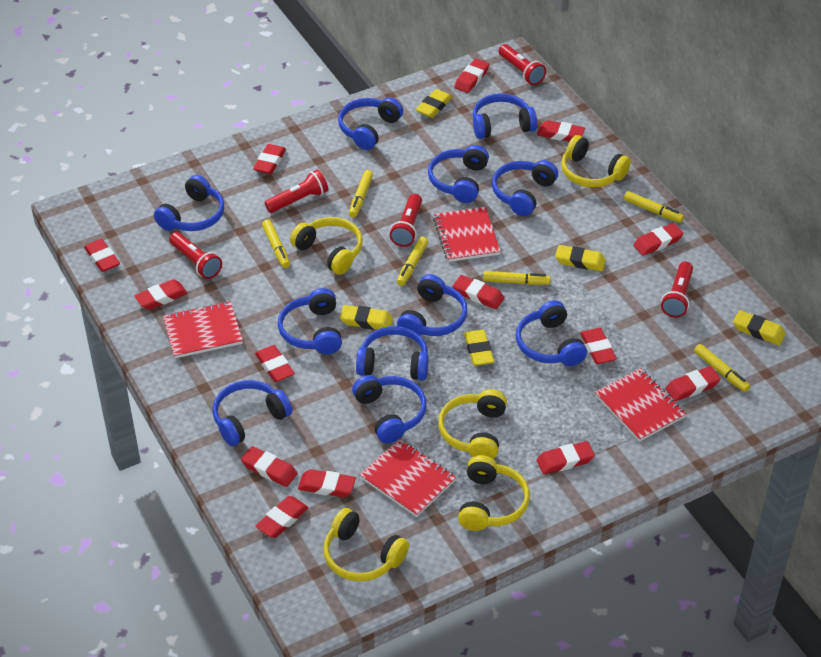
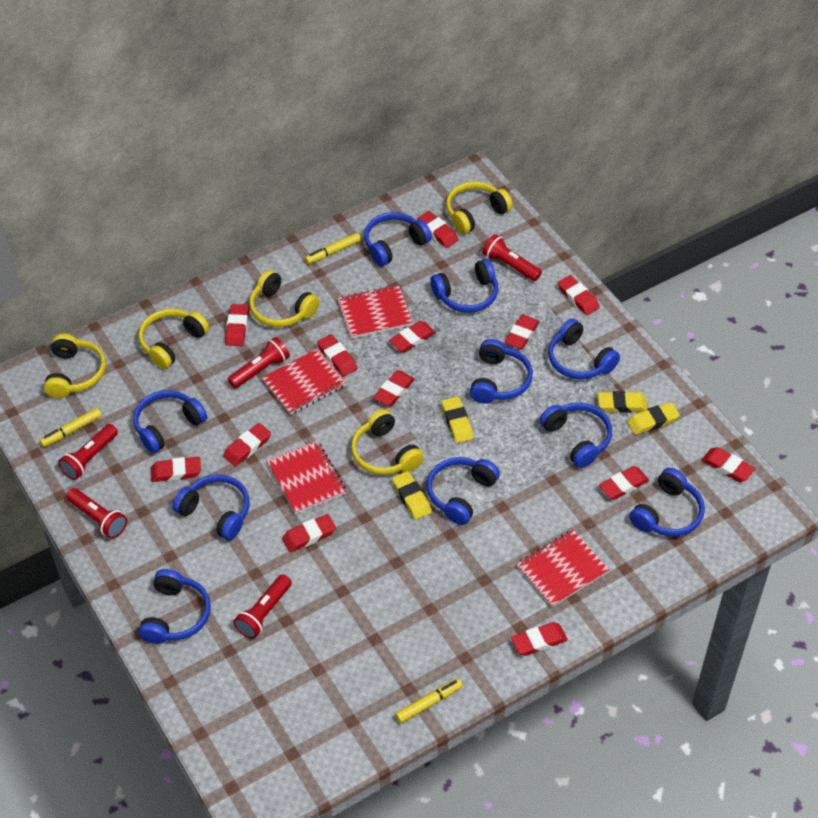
blue headphones: [154,175,224,231] [212,380,292,446] [278,288,342,354] [338,97,403,150] [352,375,427,444] [356,326,429,381] [397,274,467,336] [428,145,489,203] [472,94,537,139] [492,160,558,216] [516,300,587,366] = 11 -> [133,390,207,453] [138,569,211,644] [173,474,250,540] [364,212,432,266] [427,457,500,525] [430,259,498,313] [470,339,533,404] [539,403,612,468] [548,318,620,379] [629,468,705,536] = 10
red eraser: [84,239,120,272] [134,279,188,310] [241,446,297,487] [253,144,286,174] [255,345,295,382] [255,496,308,538] [298,469,356,497] [453,275,504,309] [454,59,489,93] [537,120,585,142] [537,441,595,474] [580,328,617,364] [633,223,683,256] [665,366,721,401] = 14 -> [151,457,201,482] [223,423,271,466] [225,304,249,346] [282,514,336,552] [317,334,358,377] [373,370,415,406] [389,321,436,353] [417,211,459,248] [504,315,539,349] [511,622,568,656] [558,275,600,315] [599,466,649,500] [702,447,755,482] = 13
yellow eraser: [340,305,393,330] [416,89,452,118] [464,330,494,366] [555,245,606,271] [733,310,786,345] = 5 -> [392,471,432,520] [442,396,474,443] [598,391,647,413] [627,402,680,435] = 4
yellow marker: [262,220,290,268] [349,170,373,217] [397,237,428,286] [483,271,550,285] [624,191,684,223] [694,344,750,392] = 6 -> [40,408,102,447] [305,233,361,264] [395,678,463,723] = 3

